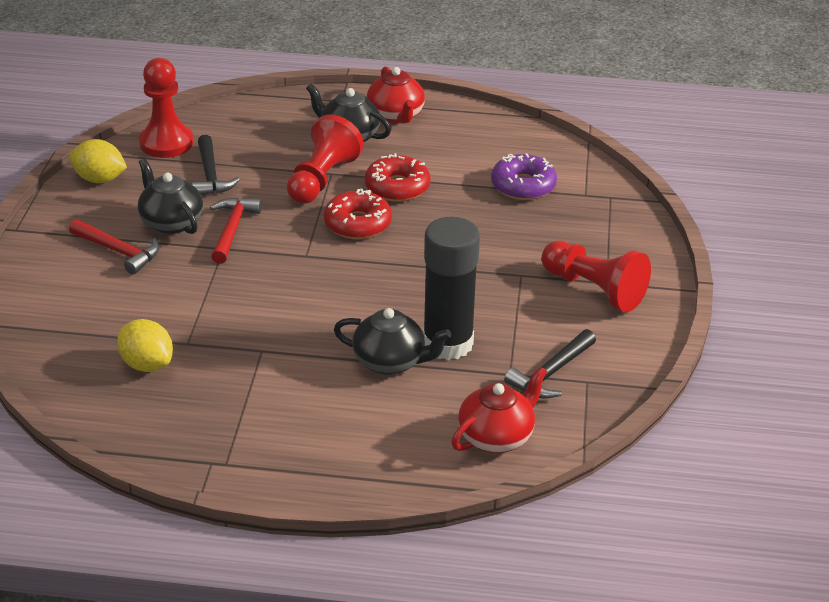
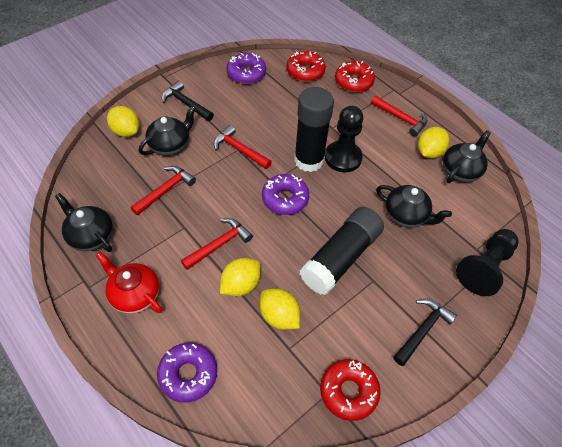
black glue stick: [423,217,480,360] = 1 -> [294,87,334,172] [300,207,384,295] = 2
black pawn: none = 0 -> [325,106,363,172] [456,229,519,296] = 2
black teapot: [138,158,203,234] [306,84,391,142] [334,308,452,375] = 3 -> [55,193,113,252] [139,106,196,156] [376,185,452,228] [443,130,491,183] = 4
purple donut: [491,153,557,200] = 1 -> [157,343,217,403] [226,53,266,84] [262,174,309,215] = 3
red donut: [324,189,392,239] [365,153,430,202] = 2 -> [286,51,326,82] [320,359,381,421] [335,61,375,92] = 3
red hammer: [69,219,160,275] [210,197,262,264] = 2 -> [131,166,196,215] [181,218,253,270] [214,125,272,169] [371,96,427,137] = 4
red pawn: [139,58,193,158] [287,114,364,204] [541,241,651,312] = 3 -> none = 0
red teapot: [367,66,425,124] [451,366,547,453] = 2 -> [96,252,162,314] = 1
yellow lemon: [69,139,127,183] [117,319,173,372] = 2 -> [107,106,139,137] [220,258,261,296] [260,289,300,329] [418,127,449,158] = 4

